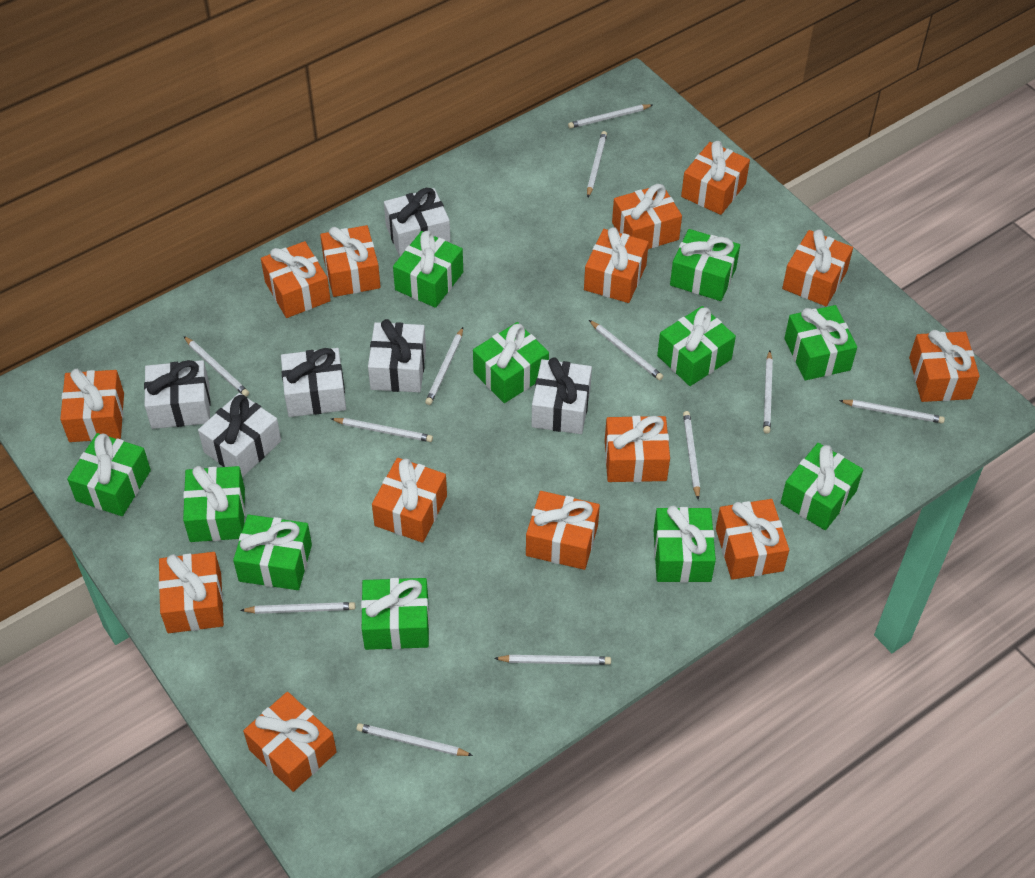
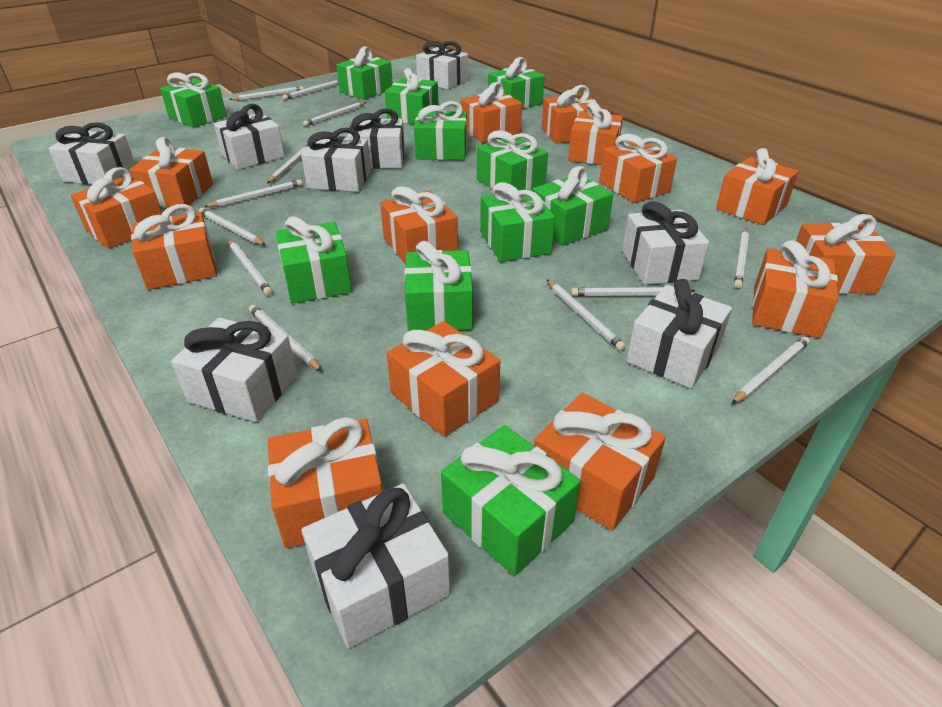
white gift: [144,360,210,429] [198,393,281,477] [281,348,346,417] [368,319,426,392] [384,188,451,257] [531,357,592,434] = 6 -> [48,122,135,185] [171,318,297,422] [214,104,285,170] [301,127,371,192] [301,484,450,649] [347,108,405,169] [416,41,468,90] [622,201,709,285] [627,279,732,389] = 9

